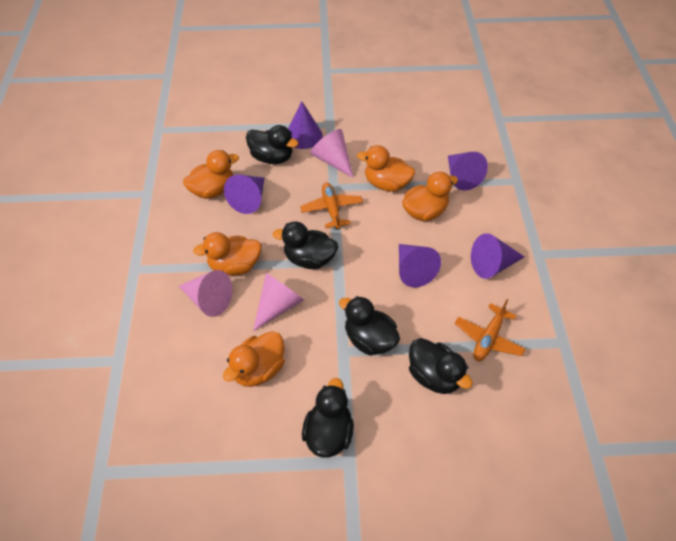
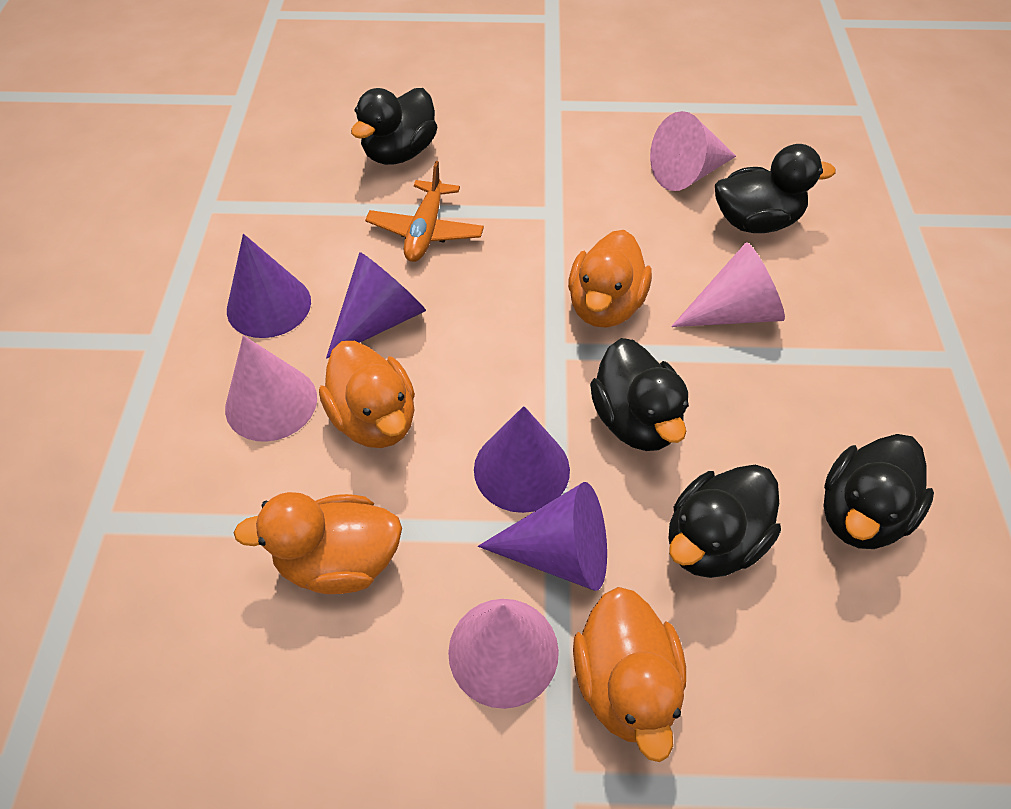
orange duck: [183,150,239,199] [193,232,262,275] [223,331,285,387] [357,145,415,192] [402,172,458,221] = 5 -> [234,492,402,594] [319,341,415,448] [568,230,652,328] [573,587,686,762] = 4
orange plane: [300,183,363,229] [455,299,525,361] = 2 -> [365,161,484,262] = 1
pink cone: [179,270,232,317] [253,273,304,331] [310,129,353,178] = 3 -> [225,335,317,442] [448,599,559,709] [650,111,736,191] [671,242,785,327] = 4
purple cone: [224,174,264,214] [288,101,323,149] [399,244,441,287] [448,152,488,190] [471,233,525,279] = 5 -> [227,234,311,338] [326,252,426,358] [474,406,570,513] [478,482,607,591] = 4

